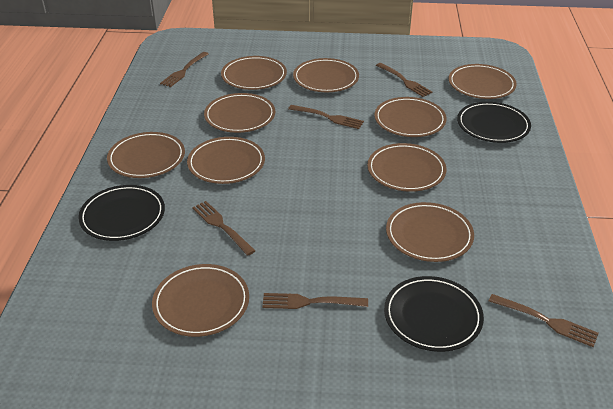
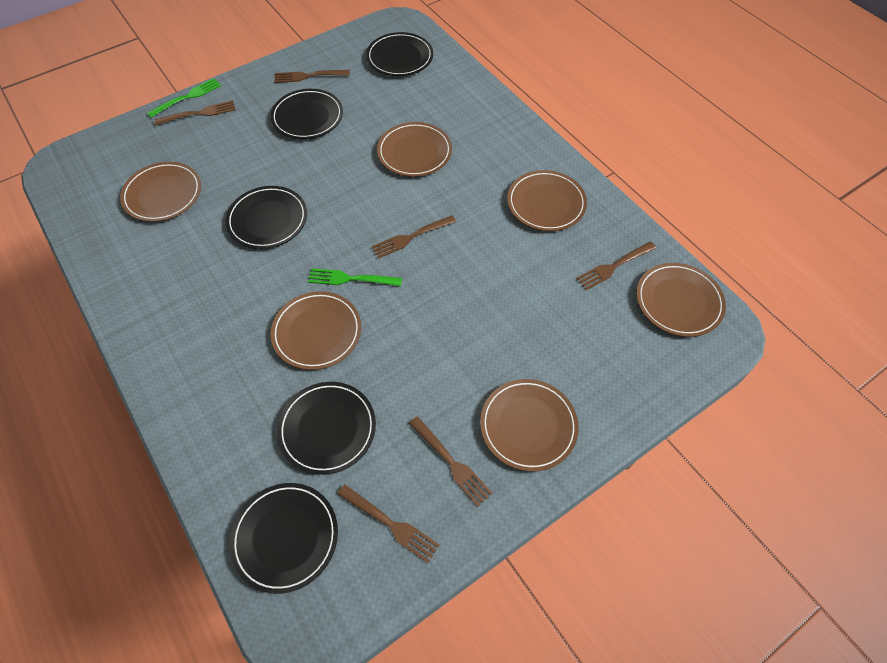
black plate: [78,185,165,241] [384,276,484,352] [457,102,531,143] = 3 -> [225,186,307,249] [229,483,338,594] [270,89,343,139] [277,382,376,475] [366,32,433,76] = 5
brown plate: [107,132,185,178] [152,264,249,337] [187,137,265,184] [204,93,275,133] [221,56,287,90] [293,58,359,92] [367,143,446,192] [374,97,447,137] [386,202,474,262] [449,64,517,99] = 10 -> [120,162,201,222] [270,291,361,370] [377,122,452,177] [480,379,579,472] [507,170,587,231] [636,263,726,337] = 6
green fork: none = 0 -> [147,78,221,118] [308,268,402,286] = 2

